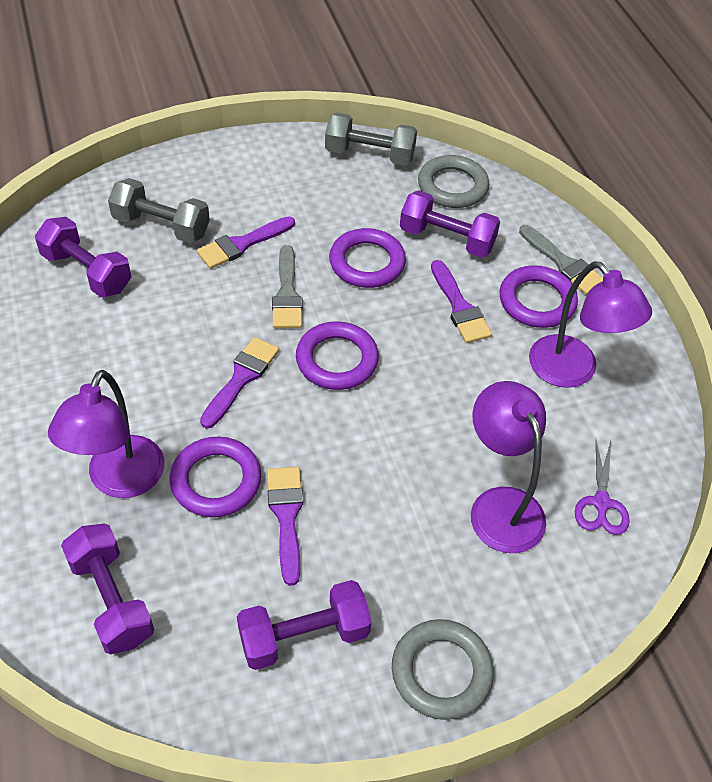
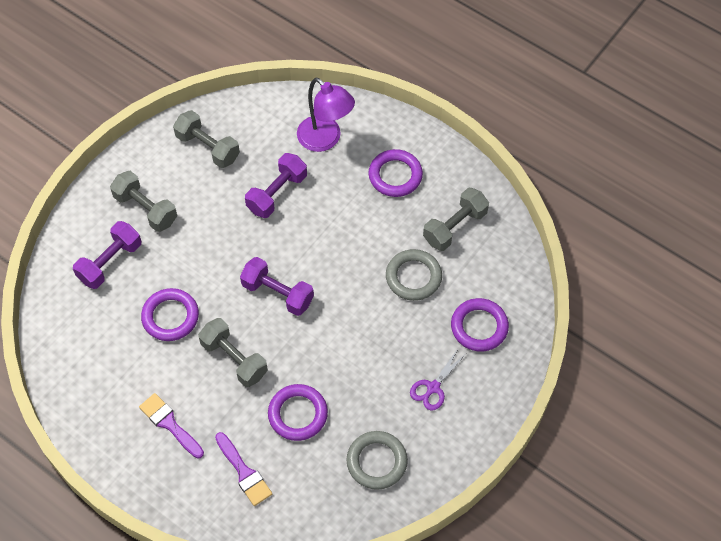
grey brush: [272,245,303,328] [519,225,603,295] = 2 -> none = 0
grey dumbbell: [108,178,210,243] [325,113,417,166] = 2 -> [110,171,177,232] [173,110,240,168] [198,318,268,387] [423,188,489,251] = 4
purple brush: [197,216,295,269] [200,337,279,429] [267,467,303,586] [431,260,492,343] = 4 -> [139,393,204,459] [215,432,272,506] = 2
purple dumbbell: [35,217,131,297] [61,524,154,654] [237,580,372,670] [400,190,500,258] = 4 -> [73,221,141,289] [240,257,314,316] [245,153,307,218] = 3
purple lamp: [48,370,164,498] [471,381,546,553] [529,262,652,388] = 3 -> [297,78,355,152] = 1

